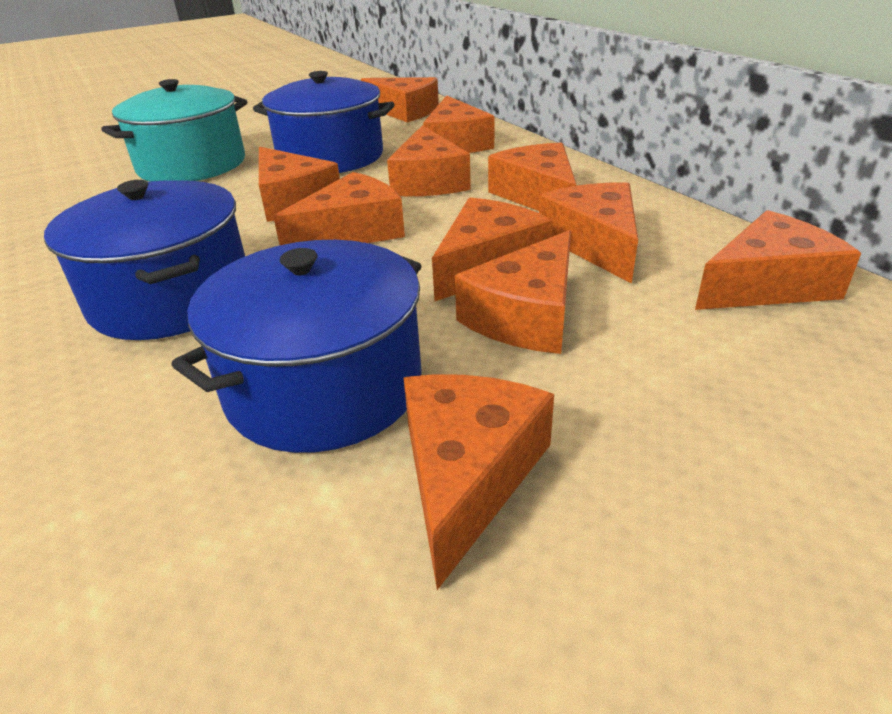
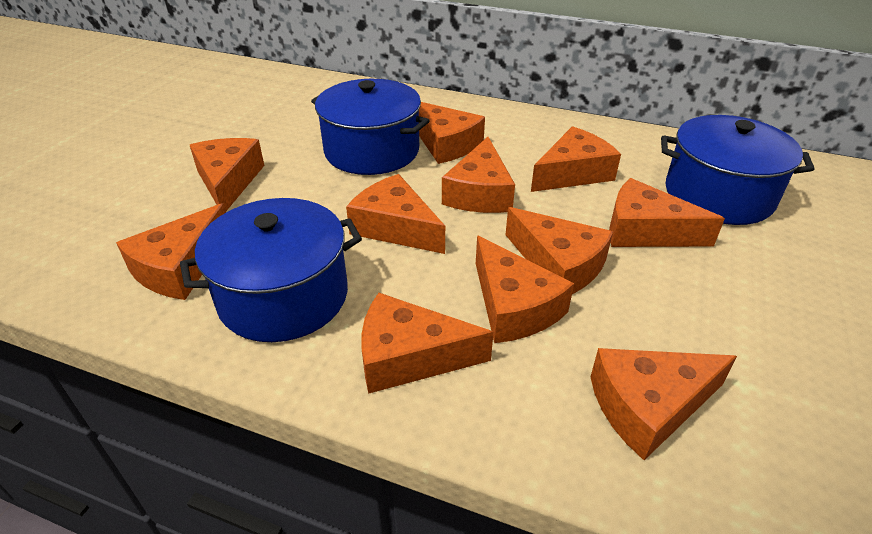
turquoise pot: [101,79,247,181] = 1 -> none = 0

